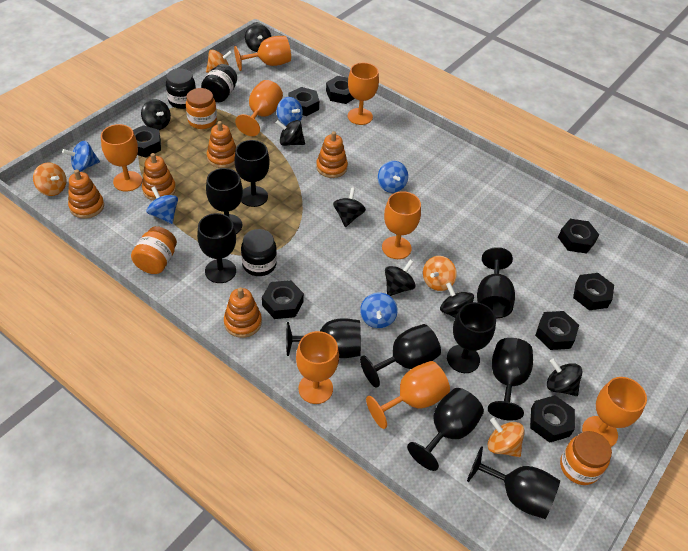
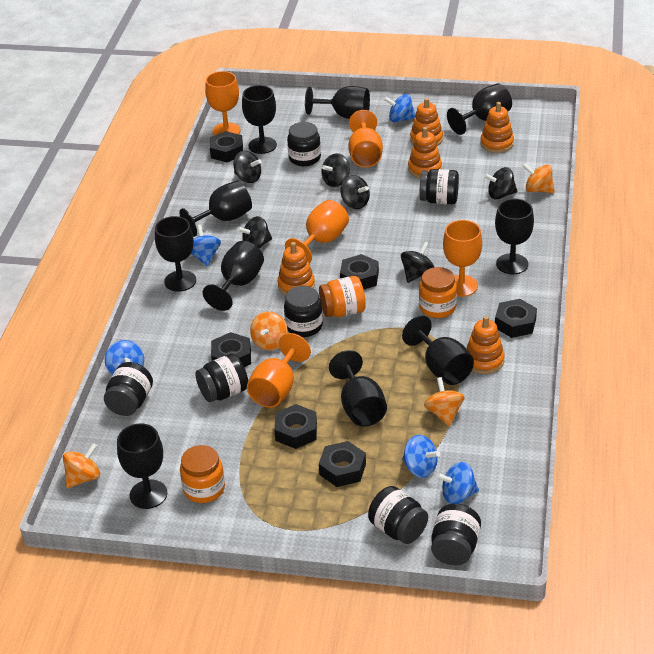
black jar: [166,68,196,109] [201,64,237,102] [241,229,277,276] = 3 -> [104,362,153,416] [196,354,248,402] [284,286,323,337] [287,122,321,166] [368,486,428,544] [420,169,459,204] [431,504,481,565] = 7
black nut: [133,125,161,158] [262,280,304,319] [289,87,319,116] [326,76,355,104] [530,395,575,443] [535,311,579,350] [558,219,599,254] [573,273,614,310] = 8 -> [210,131,243,162] [211,332,251,367] [274,404,317,449] [319,441,366,487] [340,254,379,290] [495,299,537,338] = 6
black spinning top: [141,99,171,130] [245,24,271,52] [276,120,305,146] [333,187,366,227] [385,260,416,296] [440,283,474,318] [547,359,582,396] = 7 -> [234,151,261,183] [237,216,272,249] [321,153,350,187] [340,175,370,209] [401,242,434,283] [484,167,518,200] = 6
orange goblet: [101,124,142,192] [234,36,291,71] [235,80,283,136] [296,331,339,404] [348,63,379,125] [366,361,450,429] [382,191,421,259] [582,377,647,447] = 8 -> [205,71,240,136] [247,333,311,408] [285,200,349,263] [348,110,383,167] [443,220,482,297] = 5

